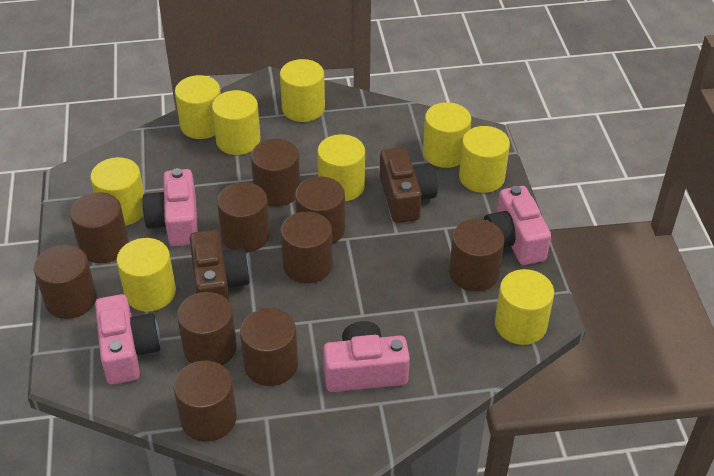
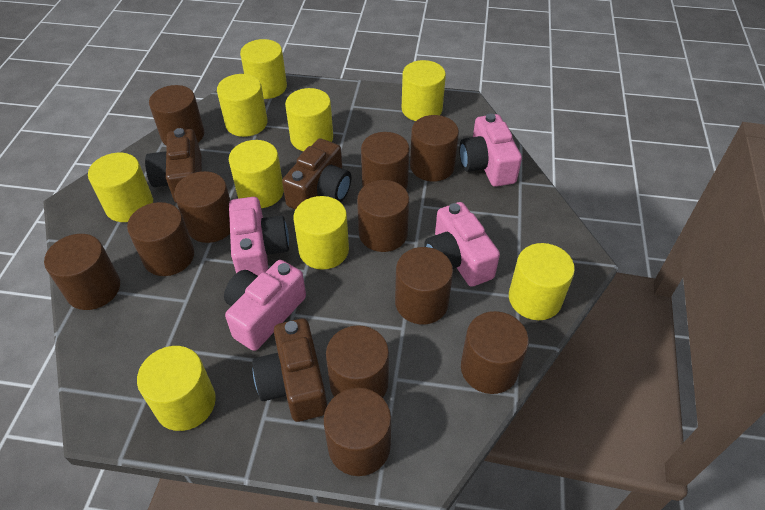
brown camera: [190,230,250,302] [380,147,438,223] = 2 -> [145,128,202,203] [252,318,327,422] [282,139,351,210] = 3
brown cylinder: [34,245,97,319] [70,192,129,263] [173,361,237,442] [177,292,237,365] [217,182,270,253] [240,308,298,386] [251,139,300,206] [281,211,333,284] [295,177,345,244] [449,219,504,292] = 10 -> [44,234,120,310] [127,202,194,276] [149,85,204,146] [174,171,231,243] [324,388,391,476] [326,325,389,398] [357,180,409,252] [361,132,410,189] [395,247,453,324] [410,115,459,182] [461,311,529,394] = 11

